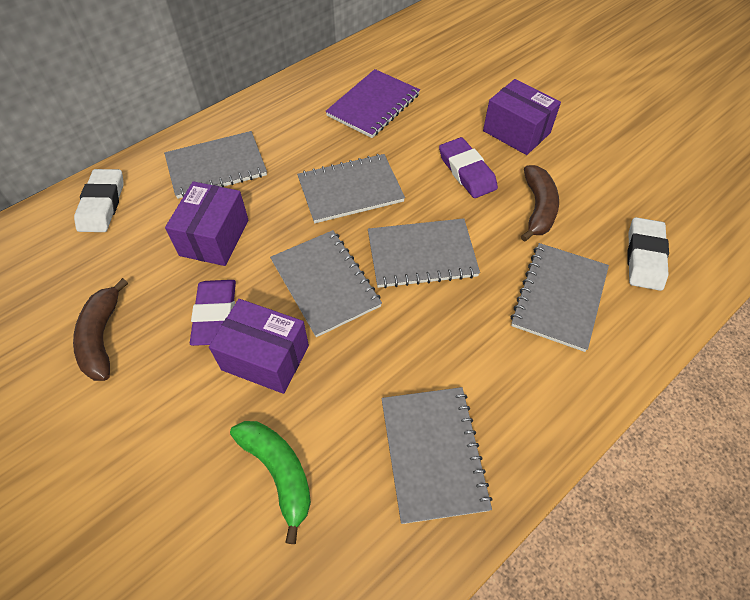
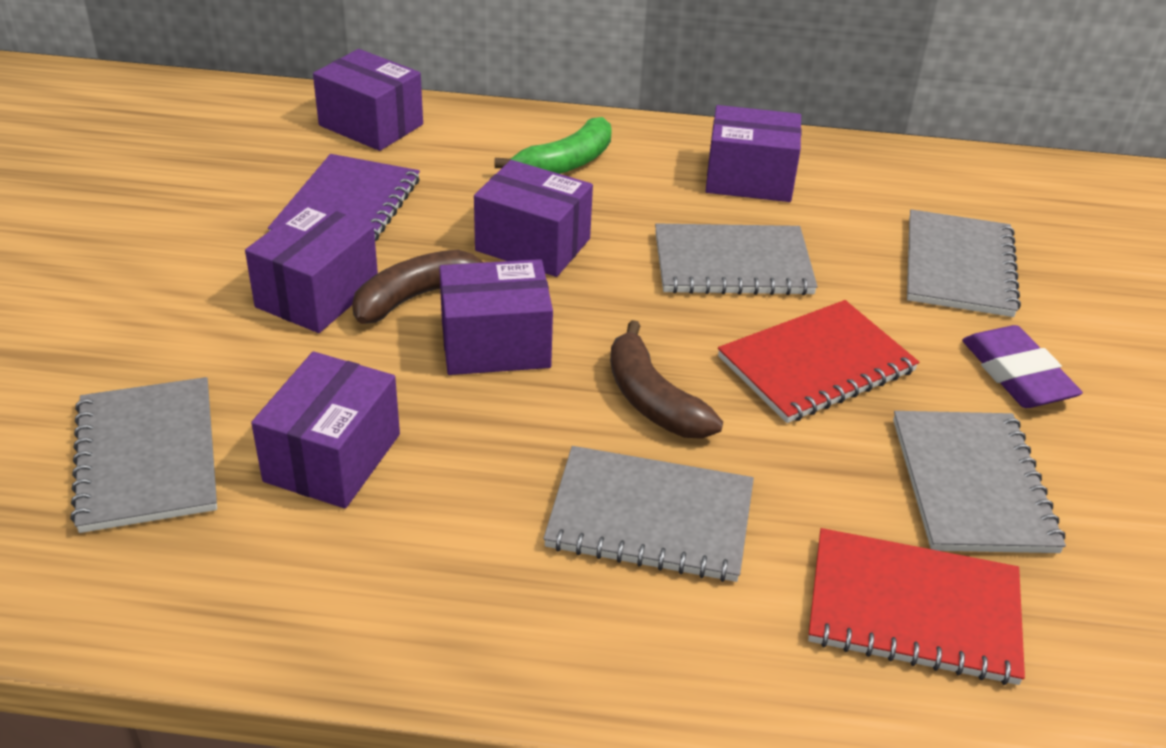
grey notebook: [164,131,267,199] [270,230,382,337] [297,154,405,223] [368,218,480,288] [381,387,493,524] [511,243,609,352] = 6 -> [70,377,217,533] [543,446,754,582] [655,223,818,295] [893,411,1066,553] [907,209,1021,317] = 5
purple box: [165,181,249,266] [209,299,309,394] [483,79,561,155] = 3 -> [245,202,378,333] [251,351,400,508] [313,49,423,151] [439,259,553,375] [474,160,593,277] [705,105,801,202] = 6
purple eraser: [190,280,236,346] [439,137,498,198] = 2 -> [962,325,1083,408] = 1
red notebook: none = 0 -> [718,300,919,423] [808,528,1025,685] = 2
white eraser: [74,169,124,232] [627,217,669,291] = 2 -> none = 0

